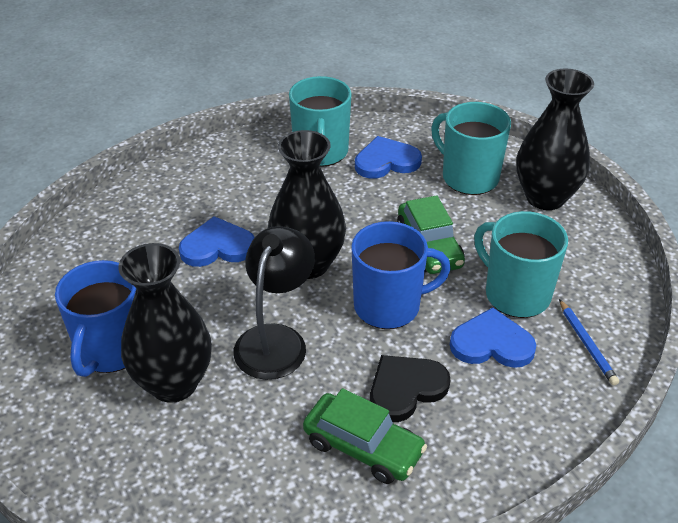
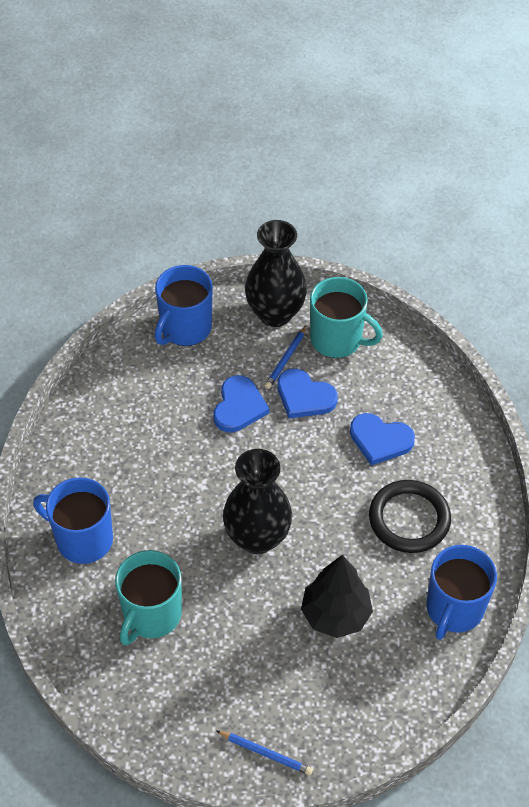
black heart: [370,355,450,422] = 1 -> none = 0
black lamp: [234,226,315,380] = 1 -> none = 0
black ring: none = 0 -> [369,480,451,553] = 1
black tree: none = 0 -> [301,555,373,638] = 1
black vase: [118,243,212,403] [268,130,346,279] [516,68,594,210] = 3 -> [223,449,292,554] [245,220,307,327] = 2
blue mug: [55,260,136,377] [351,221,451,329] = 2 -> [33,477,113,564] [155,265,213,346] [426,545,497,640] = 3
blue pencil: [559,299,619,386] = 1 -> [217,731,313,775] [265,325,307,389] = 2
green car: [303,388,427,484] [397,195,465,274] = 2 -> none = 0
turquoise mug: [289,76,352,167] [431,102,511,195] [474,211,568,318] = 3 -> [115,550,182,645] [310,277,383,358] = 2

